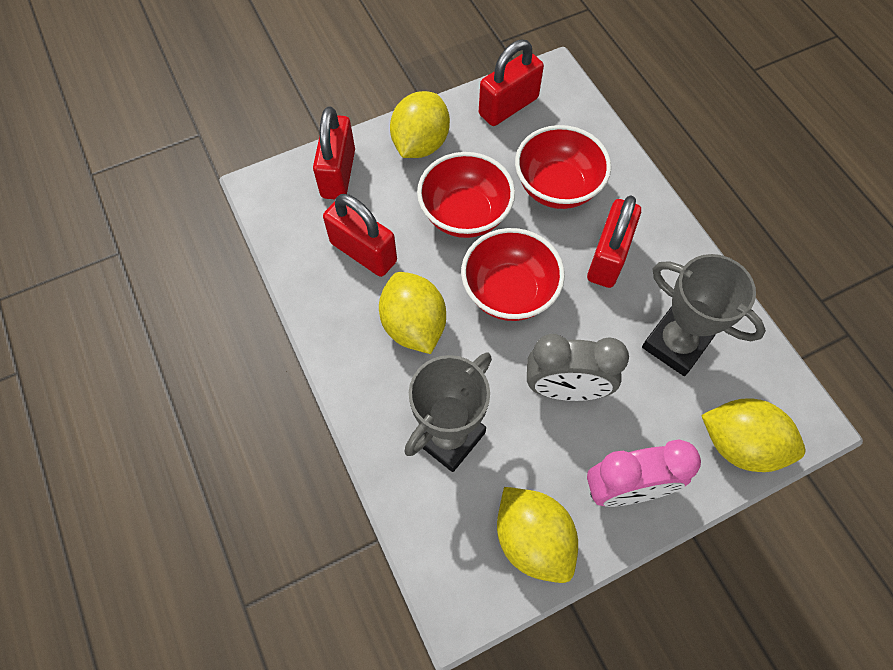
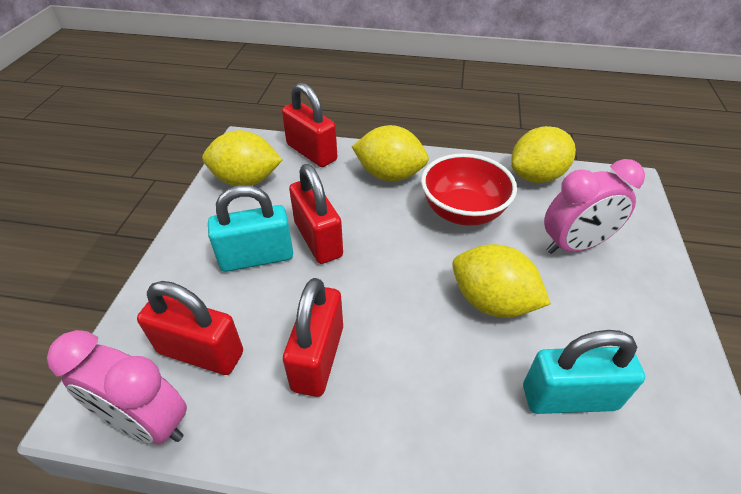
grey clock: [527,334,629,401] = 1 -> none = 0
grey trophy: [404,353,492,472] [642,254,766,376] = 2 -> none = 0
pink clock: [587,439,701,507] = 1 -> [47,330,187,445] [544,159,645,254] = 2
red bowl: [417,152,515,238] [461,228,565,321] [515,125,611,209] = 3 -> [421,153,517,226] = 1
turquoise padlock: none = 0 -> [208,185,293,272] [523,330,645,414] = 2

